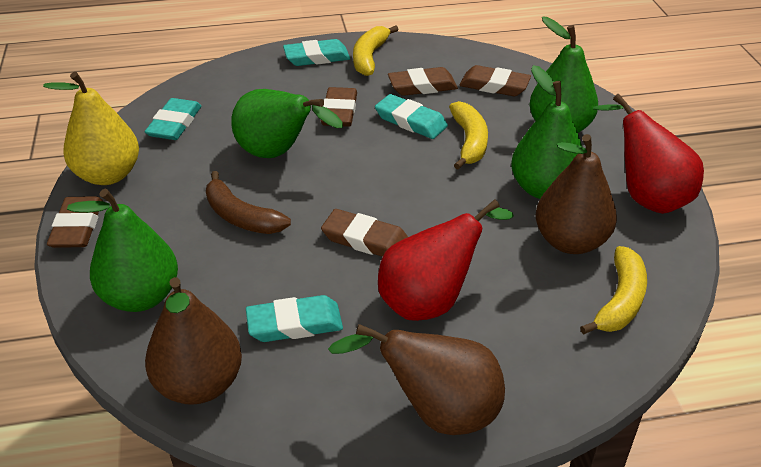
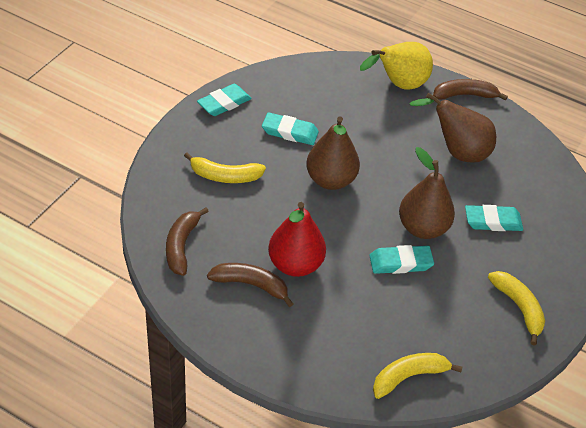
brown banana: [206,171,291,234] = 1 -> [166,207,209,276] [207,263,294,307] [433,79,508,101] = 3
brown eraser: [47,196,103,248] [320,87,357,127] [321,209,408,257] [388,67,458,96] [459,65,531,96] = 5 -> none = 0
green pear: [67,189,178,312] [231,89,343,158] [511,65,582,199] [529,17,598,133] = 4 -> none = 0
red pear: [378,200,514,321] [593,94,704,214] = 2 -> [268,202,326,277] = 1

